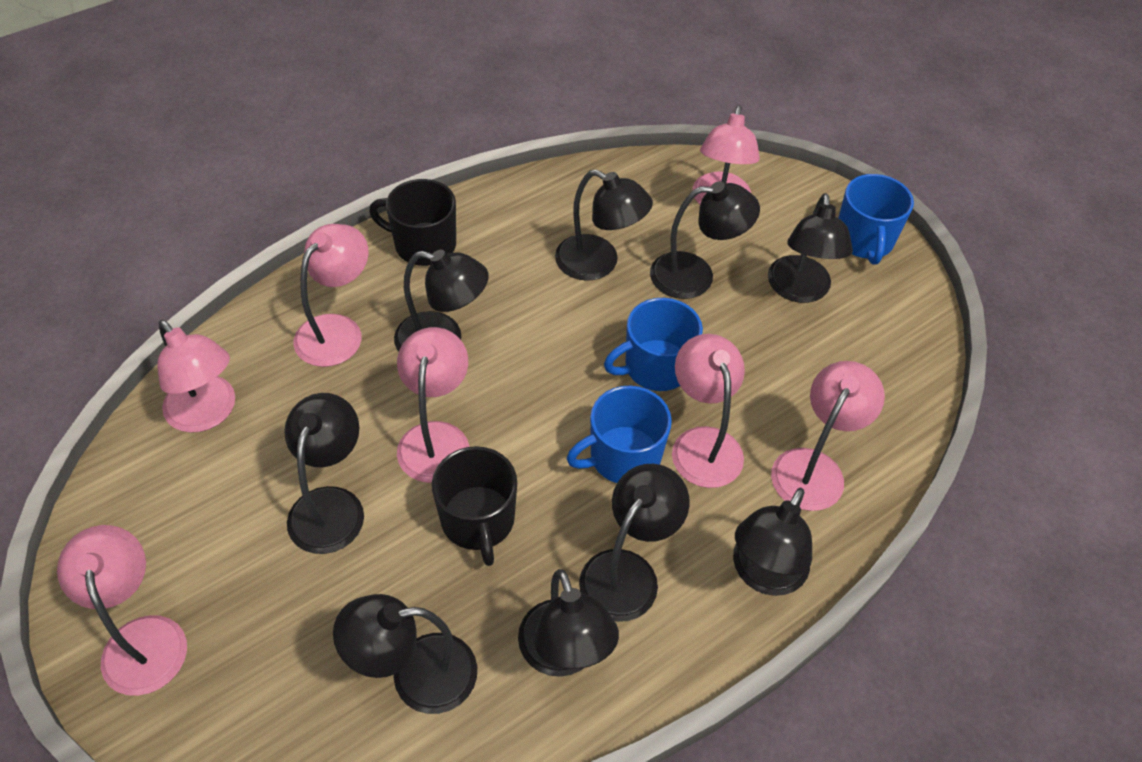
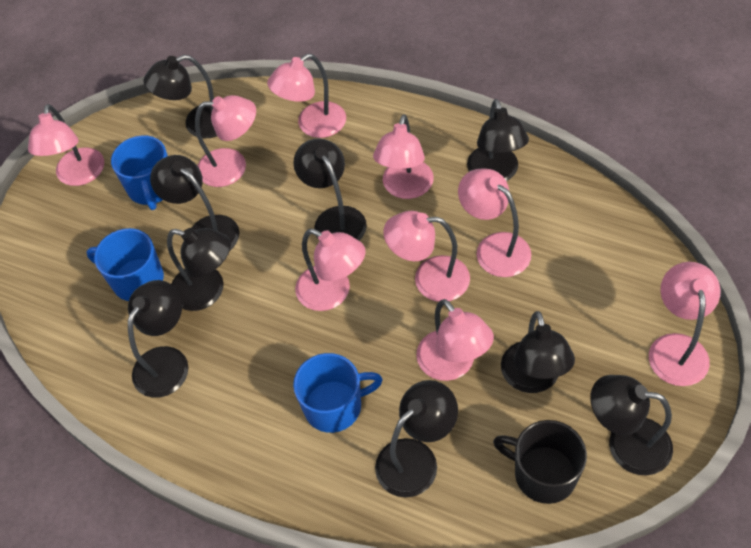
black mug: [369,179,456,266] [432,446,517,566] = 2 -> [493,420,587,504] = 1
pink lamp: [57,525,187,696] [157,320,235,433] [293,224,368,367] [397,327,470,483] [672,334,745,488] [693,105,760,204] [771,361,885,511] = 7 -> [28,104,104,186] [195,95,256,187] [267,54,346,138] [295,229,366,311] [373,114,434,199] [383,211,470,302] [416,299,494,381] [458,169,531,277] [649,262,721,386] = 9

